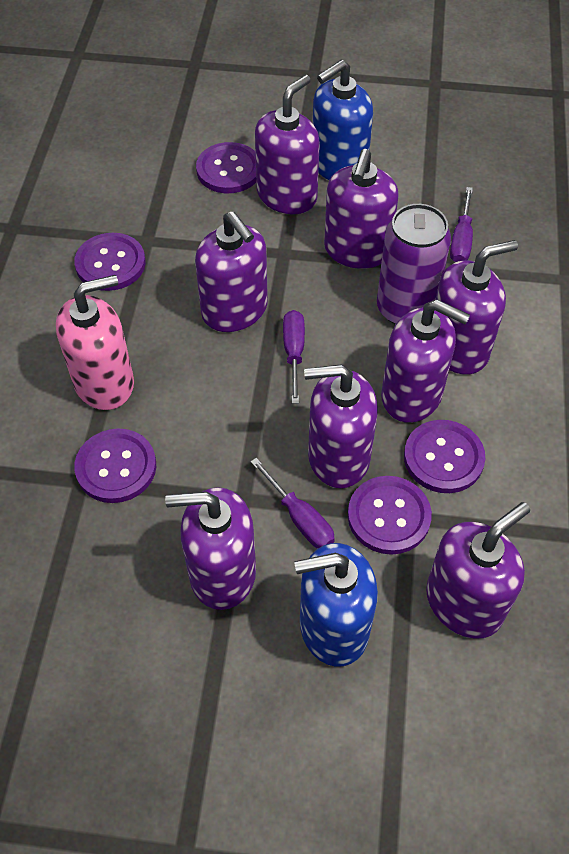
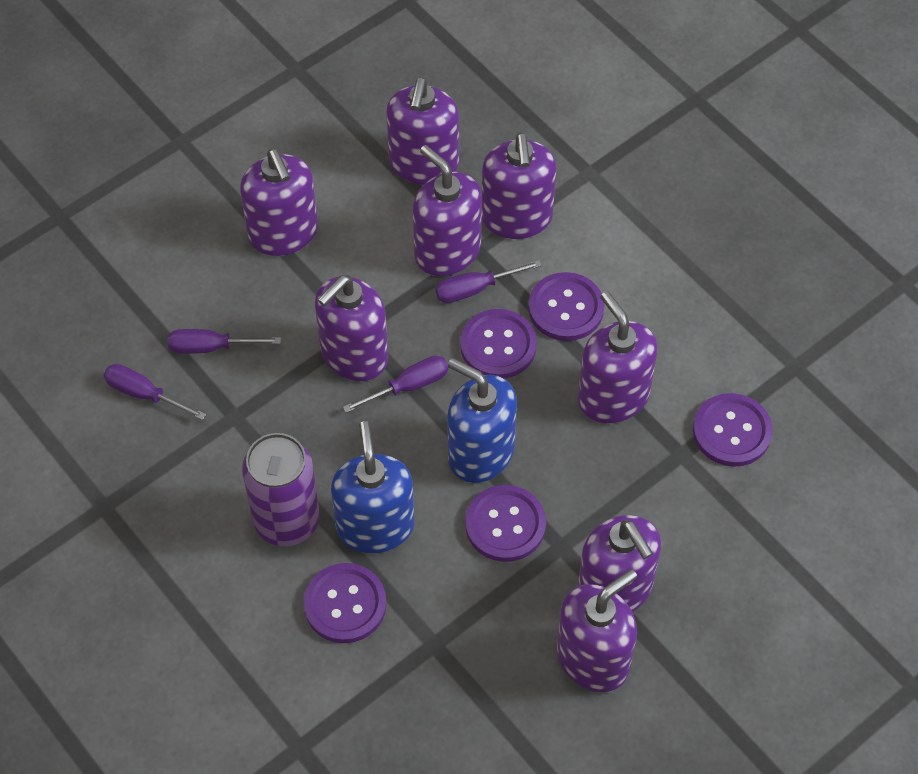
pink soap dispenser: [56,275,134,410] = 1 -> none = 0
purple screwdriver: [250,458,335,549] [283,310,305,404] [450,187,473,262] = 3 -> [104,364,206,420] [168,329,281,354] [343,356,448,413] [435,260,542,303] = 4

